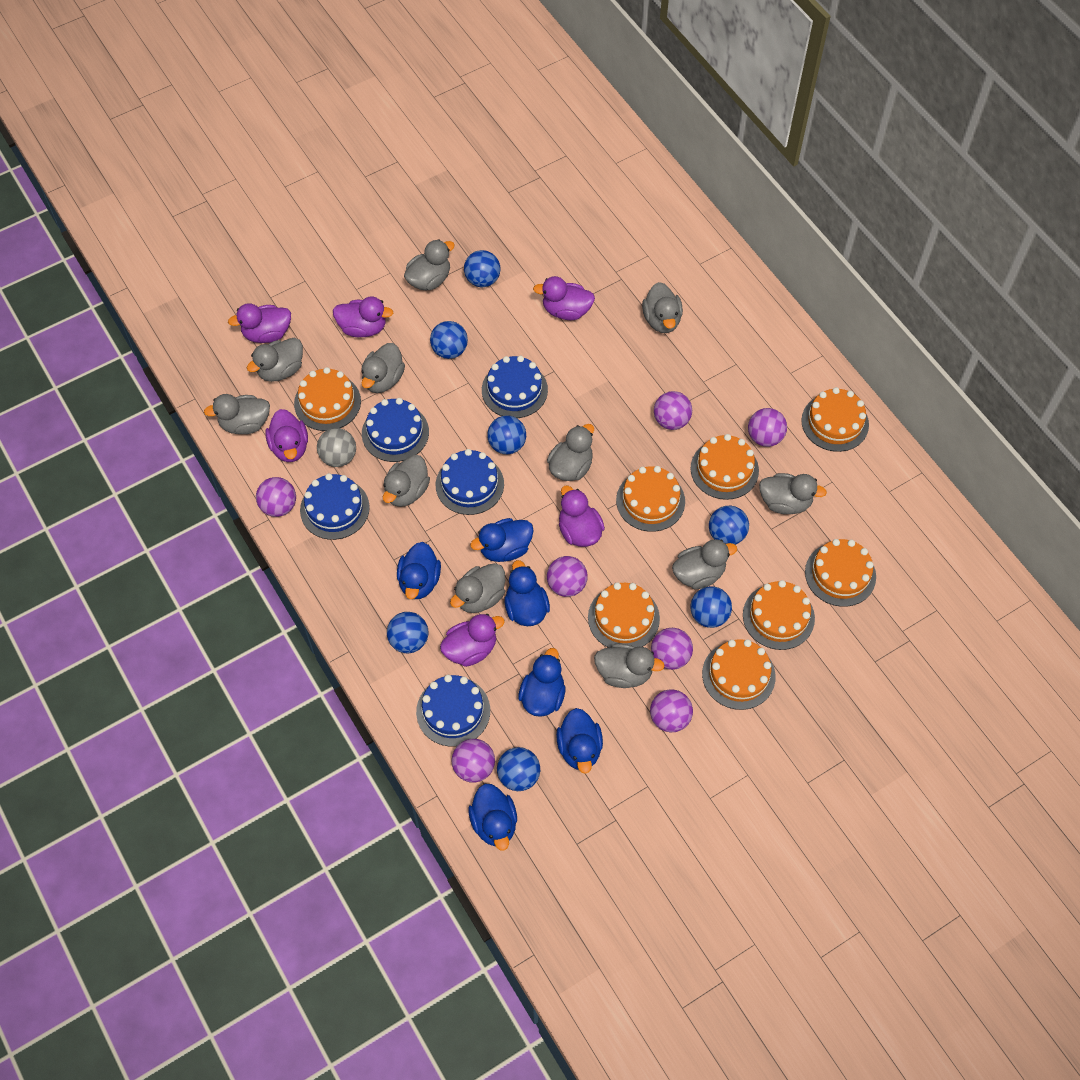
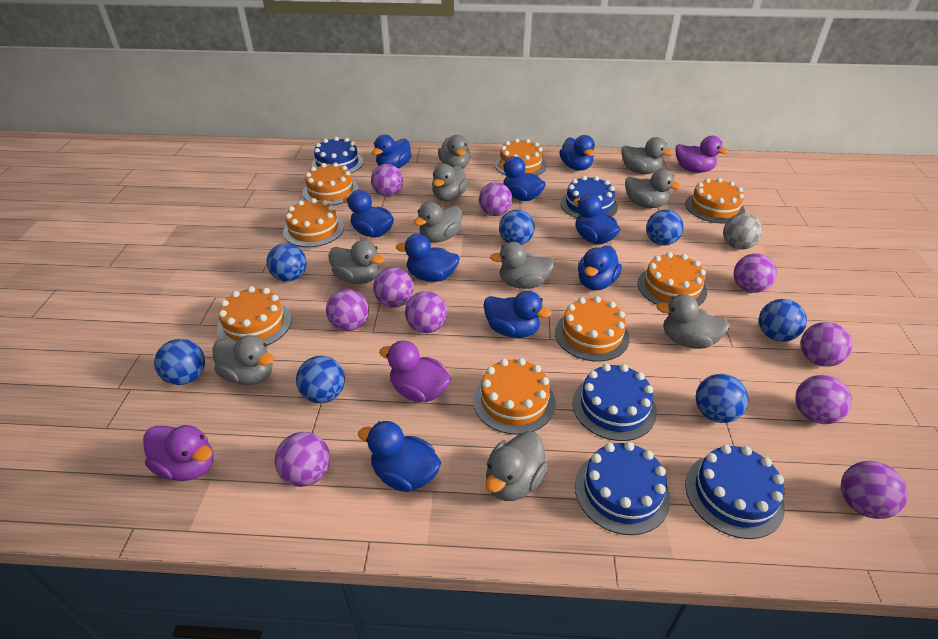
blue duck: [397,542,441,599] [469,784,517,851] [470,518,534,562] [505,560,550,626] [518,648,565,717] [556,708,603,774] = 6 -> [343,190,394,238] [358,421,441,492] [372,134,412,169] [396,234,460,282] [483,291,551,338] [498,156,546,201] [559,135,595,171] [573,194,621,245] [578,246,622,290] = 9
grey duck: [204,394,270,434] [247,338,303,382] [361,343,405,393] [383,455,430,507] [404,239,455,290] [450,563,505,613] [547,424,594,481] [594,643,665,688] [642,282,683,333] [672,539,737,589] [759,473,827,514] = 11 -> [212,335,274,385] [329,240,384,284] [413,202,462,242] [432,164,468,201] [438,135,471,168] [486,431,548,501] [490,242,555,289] [621,137,673,174] [625,169,681,208] [656,294,730,349] = 10
purple ball: [256,477,296,517] [452,739,495,783] [547,556,588,597] [650,689,693,732] [651,628,693,670] [654,391,692,430] [748,408,787,447] = 7 -> [275,432,330,487] [326,289,369,331] [371,164,403,197] [373,267,414,308] [405,291,447,333] [479,182,512,216] [733,253,777,293] [795,375,852,424] [801,322,852,367] [841,461,908,519] = 10
purple duck: [228,303,291,343] [265,409,308,462] [333,297,393,337] [440,614,505,667] [533,276,595,320] [559,485,605,547] = 6 -> [143,425,213,481] [379,341,451,402] [676,136,729,173] = 3

